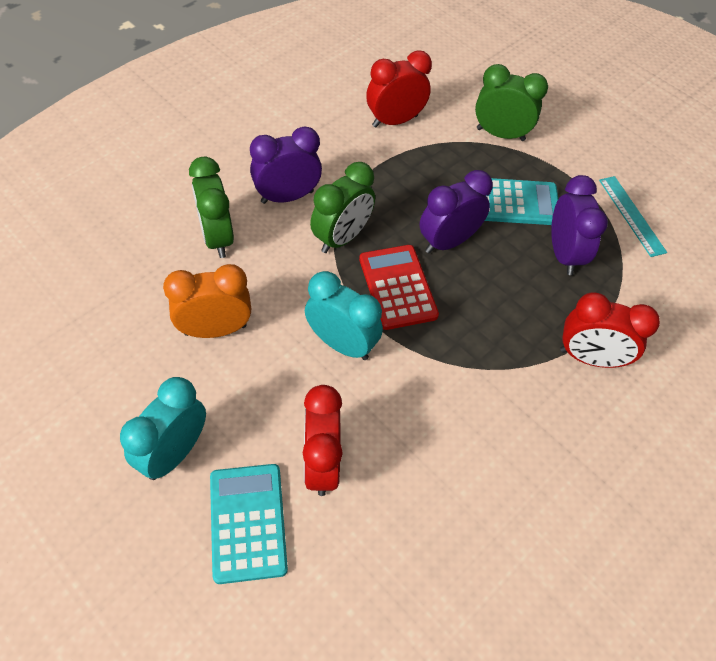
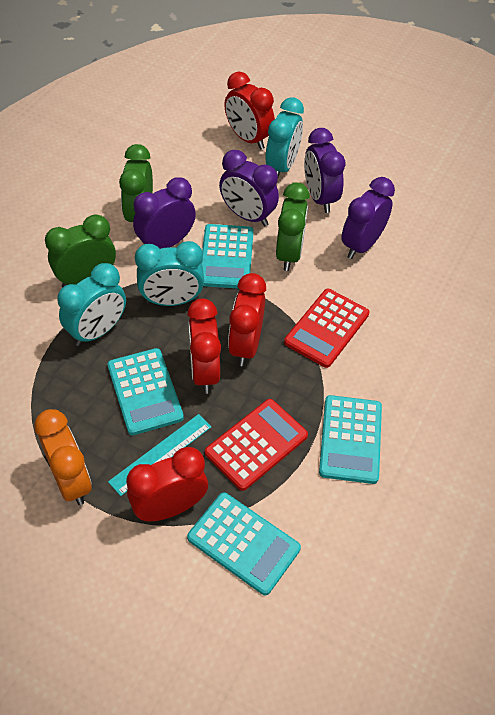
purple clock: [250,126,322,204] [419,170,493,253] [551,175,608,275] = 3 -> [133,177,196,249] [219,150,279,226] [304,128,345,213] [341,177,395,259] = 4
red calculator: [359,245,439,330] = 1 -> [205,399,308,491] [284,289,370,368] = 2
red clock: [303,385,343,496] [366,50,432,128] [560,292,660,368] = 3 -> [126,447,208,521] [187,298,221,394] [224,72,275,150] [228,273,266,366] = 4
turquoise calculator: [210,464,288,584] [485,178,558,225] = 2 -> [107,348,184,435] [187,492,301,595] [201,224,254,289] [319,395,382,484] = 4
turquoise clock: [120,377,206,480] [305,271,383,360] = 2 -> [57,263,126,346] [135,241,204,306] [266,97,304,177] = 3

